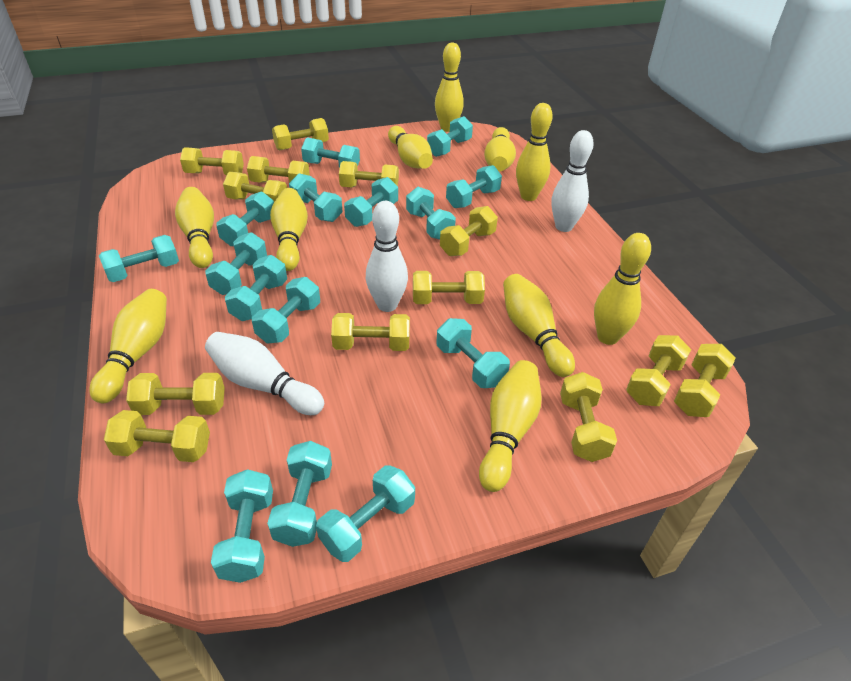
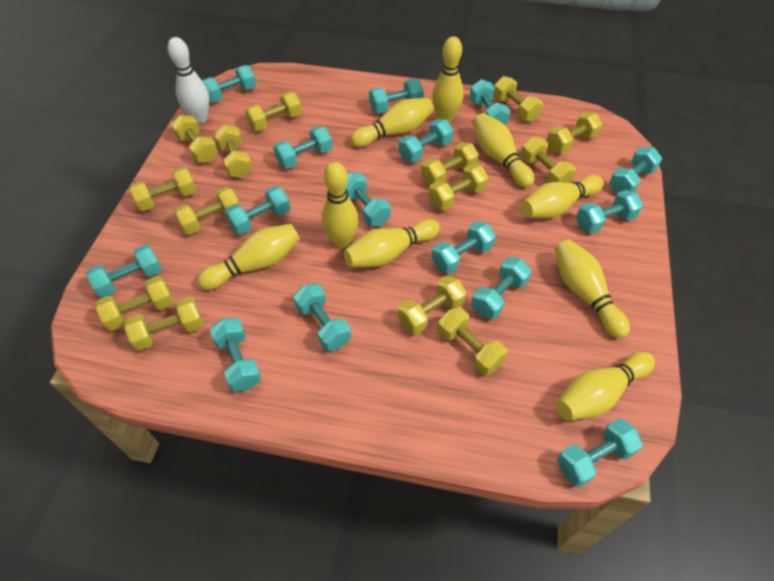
white bowling pin: [205,332,324,415] [366,201,408,312] [552,130,594,232] = 3 -> [168,37,209,123] = 1
yellow bowling pin: [90,289,167,404] [175,187,214,268] [270,188,308,271] [388,126,433,169] [435,43,464,132] [479,360,542,492] [484,127,516,172] [503,274,575,377] [516,103,553,201] [594,233,651,345] = 10 -> [198,224,300,290] [322,162,359,248] [344,219,440,267] [350,98,434,147] [432,36,463,122] [473,113,534,188] [521,175,603,218] [555,239,630,338] [556,352,655,421] = 9
yellow dumbbell: [104,410,210,462] [126,373,225,415] [180,147,244,175] [223,172,287,202] [247,156,310,183] [272,118,329,150] [331,313,410,351] [339,161,399,187] [413,271,485,304] [440,206,498,256] [560,372,617,462] [626,335,691,406] [674,344,735,417] = 13 -> [95,276,174,331] [124,297,203,351] [129,167,196,211] [171,115,218,163] [174,187,240,235] [214,125,252,178] [245,92,302,131] [398,275,466,335] [421,142,479,185] [428,164,488,211] [437,307,507,375] [493,76,543,122] [521,137,576,183] [546,112,602,154] = 14

